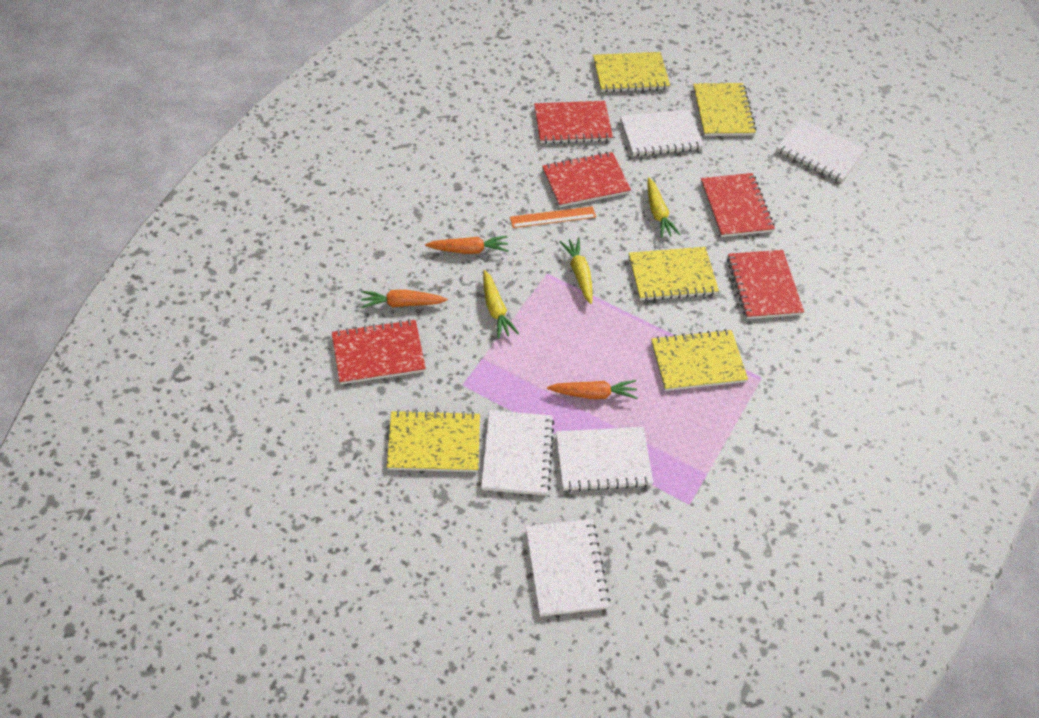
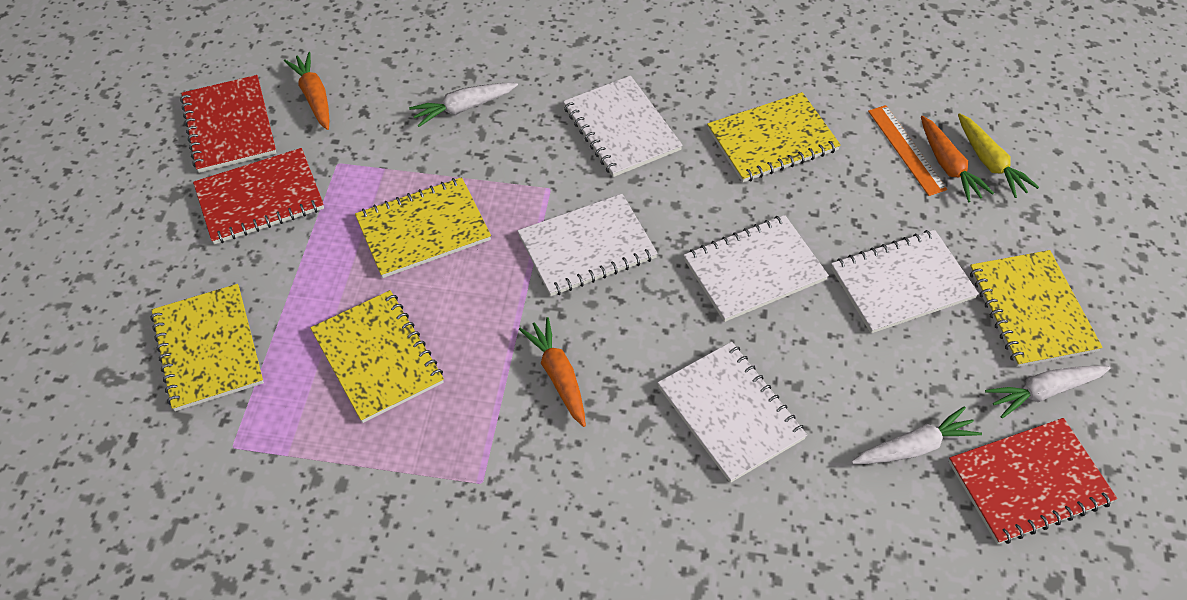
red notebook: [332,319,426,384] [534,101,613,144] [542,152,631,207] [701,173,775,237] [727,250,804,319] = 5 -> [180,75,276,173] [193,148,324,244] [949,418,1117,544] = 3
white carrot: none = 0 -> [409,83,518,127] [851,406,982,464] [985,365,1110,418] = 3
yellow carrot: [483,270,519,339] [560,238,593,304] [647,177,681,238] = 3 -> [958,113,1039,198] = 1

